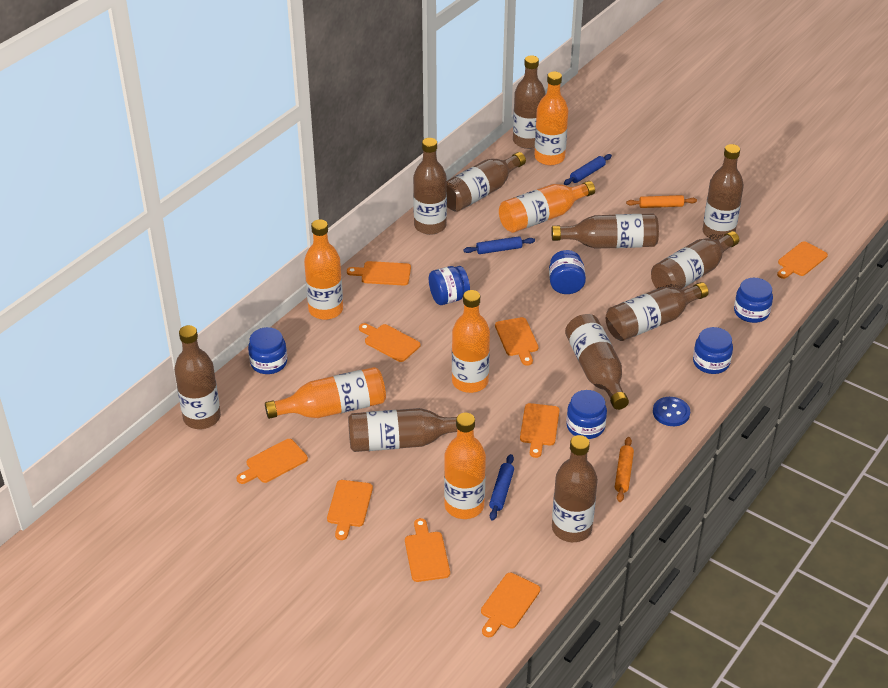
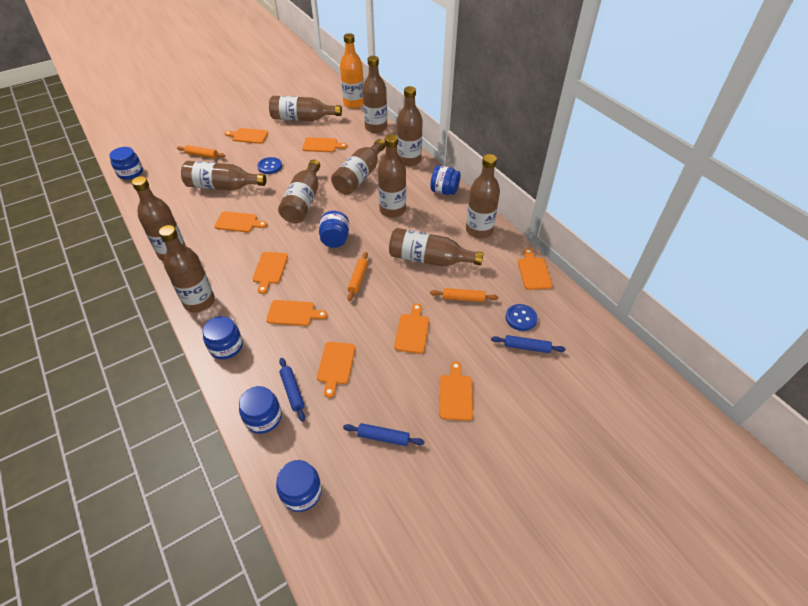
blue button: [653,397,690,426] = 1 -> [257,157,282,174] [506,304,538,331] = 2
orange bottle: [265,367,386,419] [304,219,343,320] [444,413,486,519] [452,290,490,393] [499,181,595,233] [534,71,568,165] = 6 -> [340,33,364,109] = 1
orange rolling pin: [615,437,634,502] [626,195,697,208] = 2 -> [177,145,225,159] [347,252,368,301] [430,288,498,302] = 3

